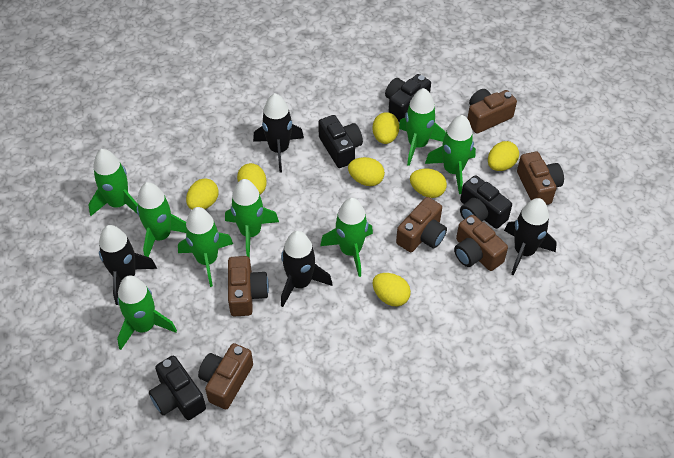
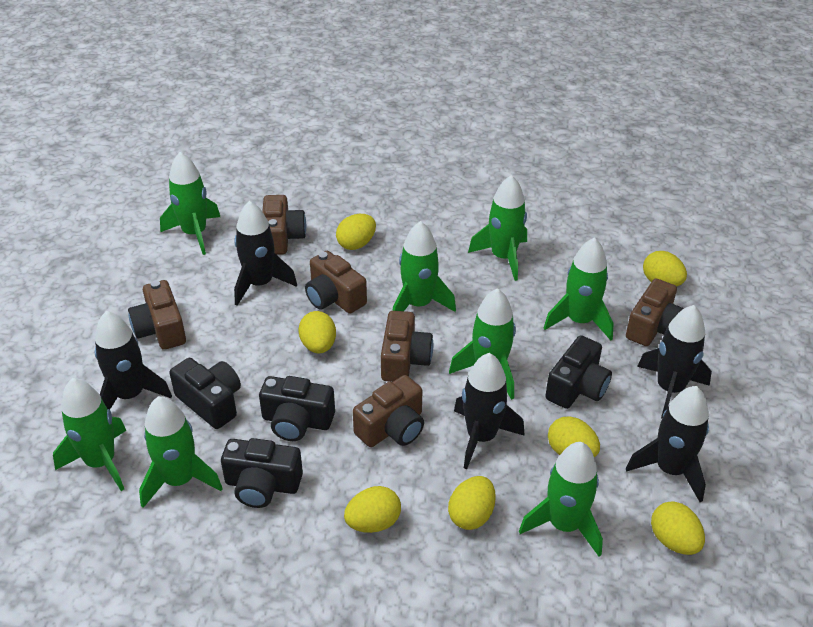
black rocket: [99,225,157,305] [253,93,304,173] [281,231,332,307] [504,198,557,276] = 4 -> [95,311,172,409] [234,201,297,306] [454,353,525,469] [626,386,709,502] [637,305,712,418] = 5

